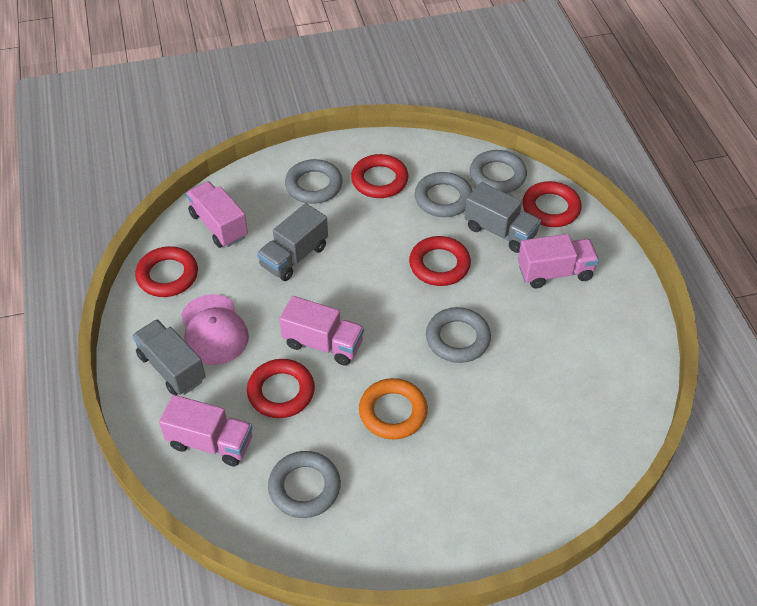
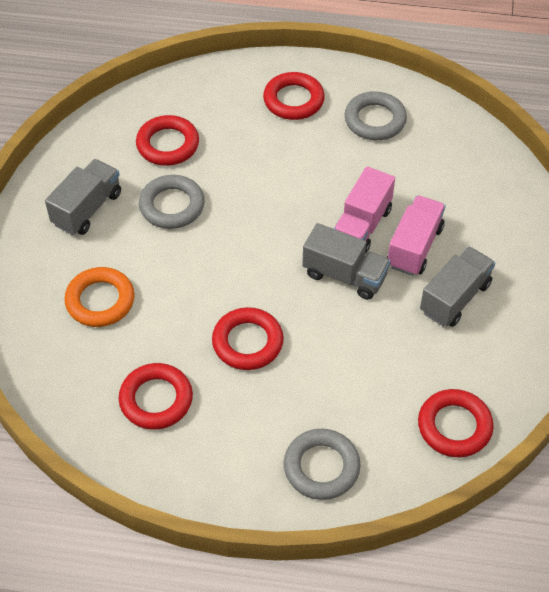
grey ring: [268,451,341,518] [285,159,343,204] [415,172,472,217] [426,307,491,363] [470,150,527,193] = 5 -> [139,175,205,229] [284,429,360,500] [344,91,407,140] = 3
pink cap: [181,294,249,365] = 1 -> none = 0
pink truck: [159,395,253,467] [186,181,248,248] [279,296,364,366] [518,234,599,288] = 4 -> [334,166,395,254] [387,195,446,276] = 2

